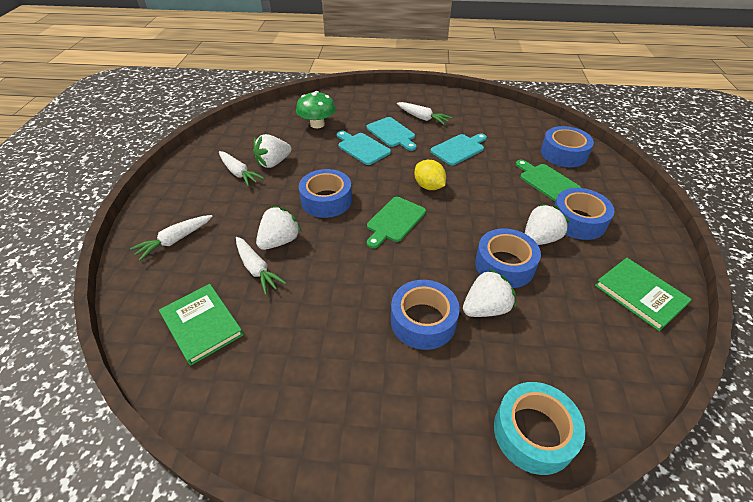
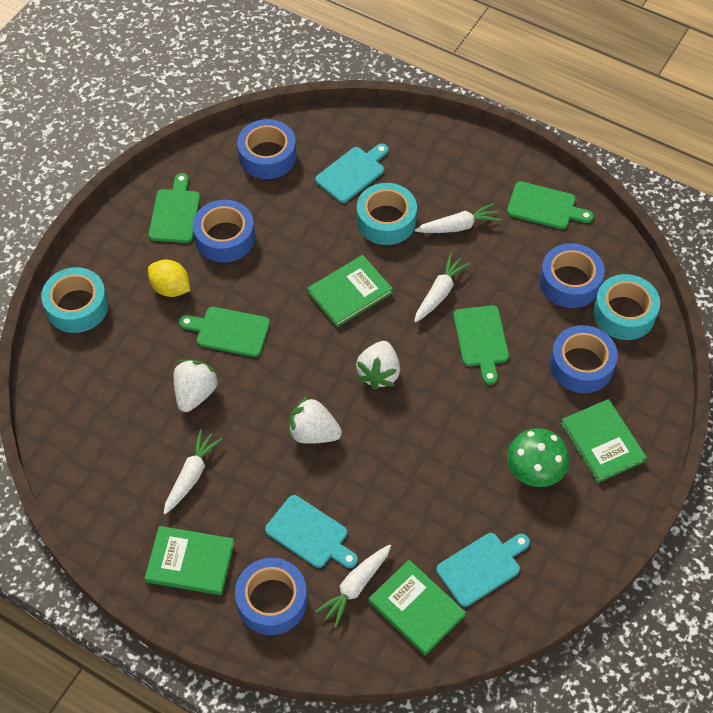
green book: [159,284,244,366] [595,258,692,331] = 2 -> [145,526,235,595] [307,255,393,327] [369,560,466,655] [561,399,647,483] = 4
green cutting board: [367,197,426,248] [516,160,581,202] = 2 -> [149,173,200,243] [179,307,270,357] [453,305,509,385] [507,181,594,229] = 4
turquoise tape: [494,382,586,475] = 1 -> [41,267,109,333] [357,183,417,245] [593,274,660,340] = 3
white strawberry: [253,134,292,168] [256,206,302,250] [463,269,516,317] [525,203,570,245] = 4 -> [173,360,219,412] [288,396,342,444] [356,341,400,390] = 3

